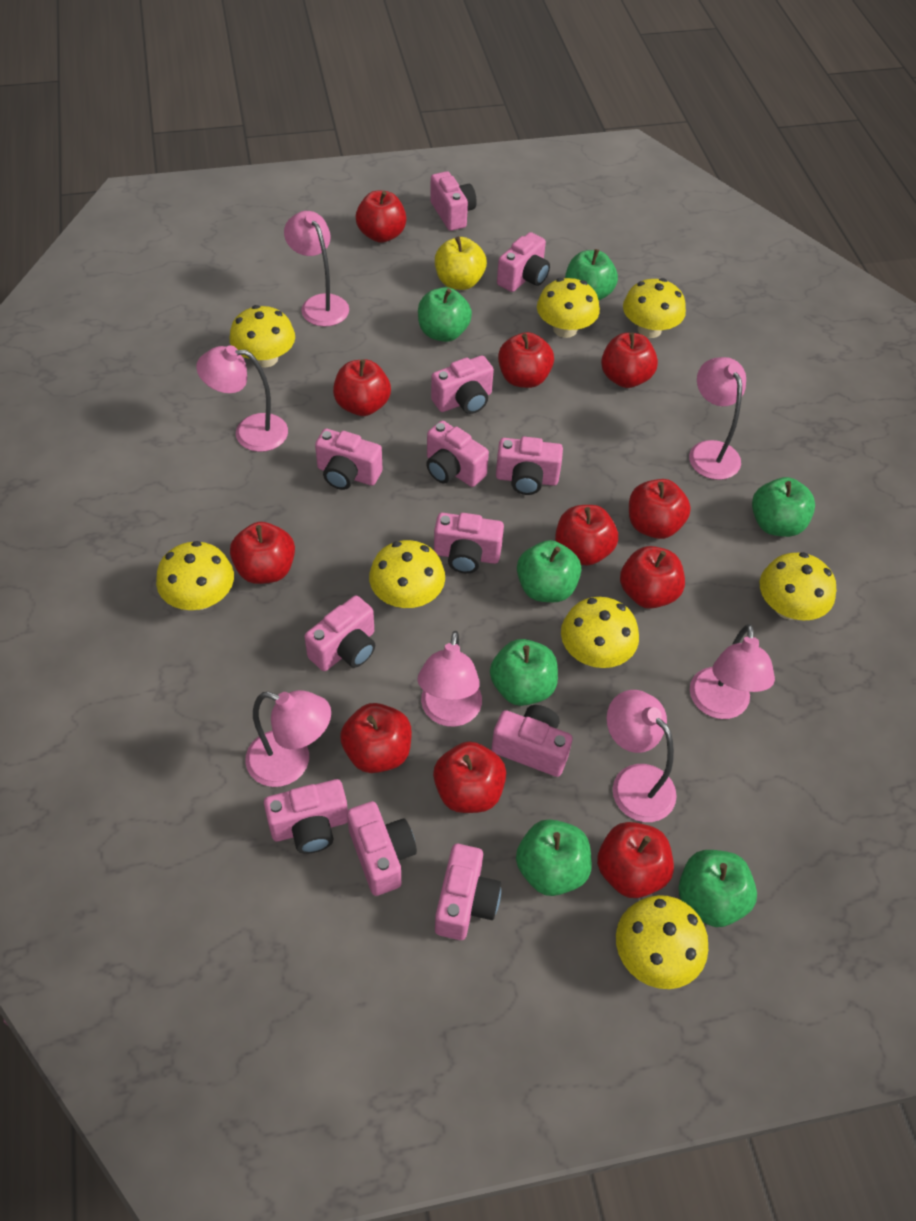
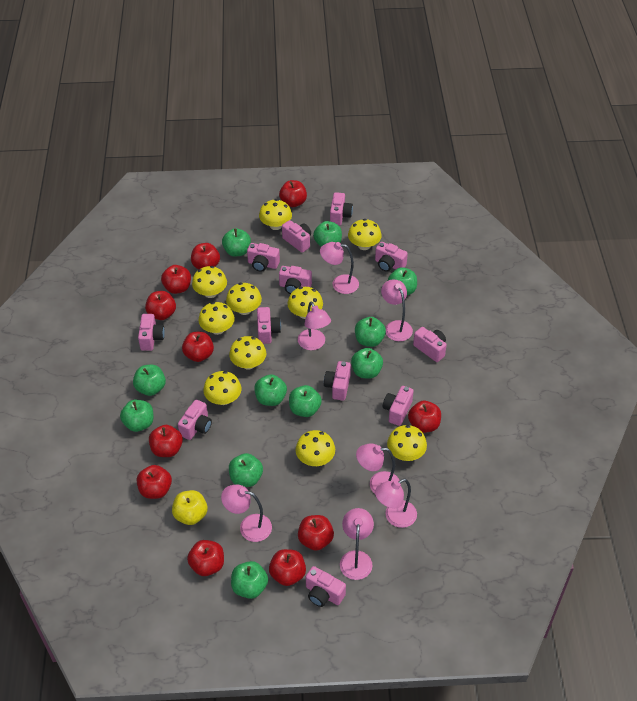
green apple: [418,287,472,342] [490,639,558,706] [516,819,592,896] [517,540,581,602] [565,249,618,300] [678,850,757,927] [752,477,815,537] = 7 -> [120,400,154,432] [133,365,166,396] [222,228,251,257] [229,453,263,487] [231,561,268,599] [254,374,287,406] [289,385,322,417] [313,221,342,247] [351,348,383,379] [355,317,386,347] [388,267,417,295] = 11
yellow mushroom: [156,541,234,610] [230,305,295,367] [369,540,445,608] [537,278,600,338] [561,597,639,668] [616,895,708,989] [623,278,686,338] [760,552,836,620] = 8 -> [192,266,227,298] [198,302,235,335] [203,371,241,405] [226,283,262,315] [229,336,266,370] [259,199,292,230] [288,287,323,319] [296,430,335,466] [348,219,382,250] [387,425,427,461] = 10

